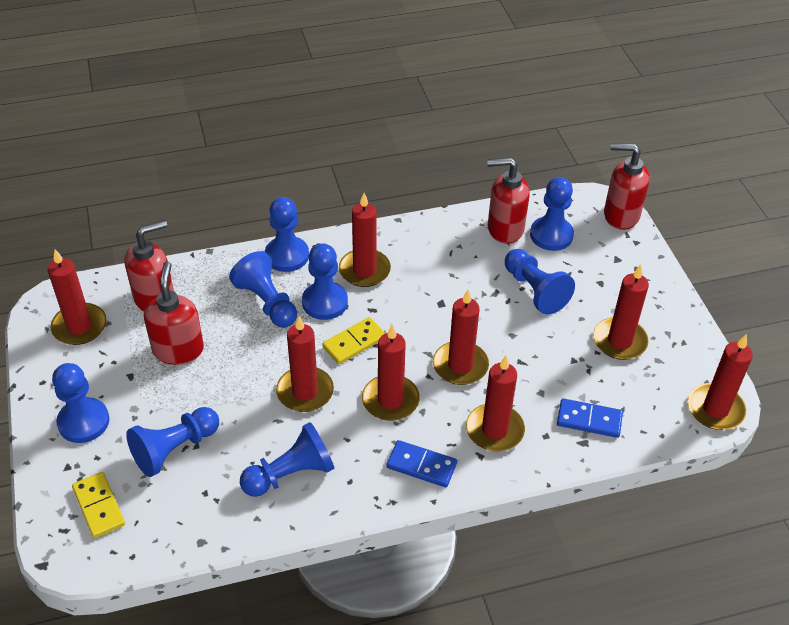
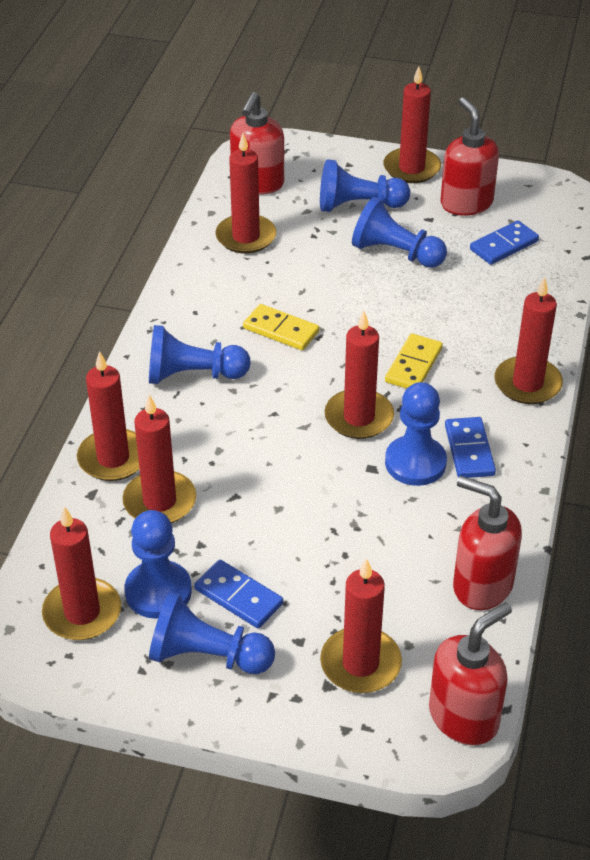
blue domino: [387,440,457,487] [557,398,623,438] = 2 -> [194,560,283,628] [445,417,496,478] [470,220,539,265] = 3
blue pawn: [52,363,109,443] [126,407,219,477] [229,251,297,328] [240,422,334,497] [265,197,309,272] [302,243,348,320] [505,249,575,315] [530,177,574,251] = 8 -> [125,510,192,619] [149,325,251,384] [149,592,275,674] [320,159,410,212] [352,197,447,268] [385,382,447,486] = 6

